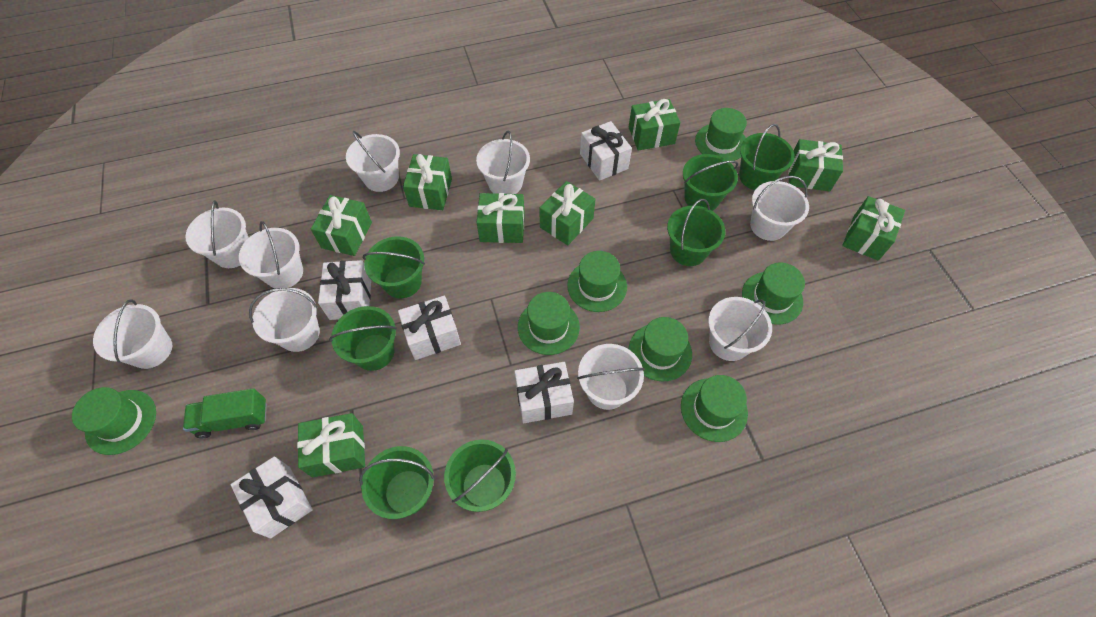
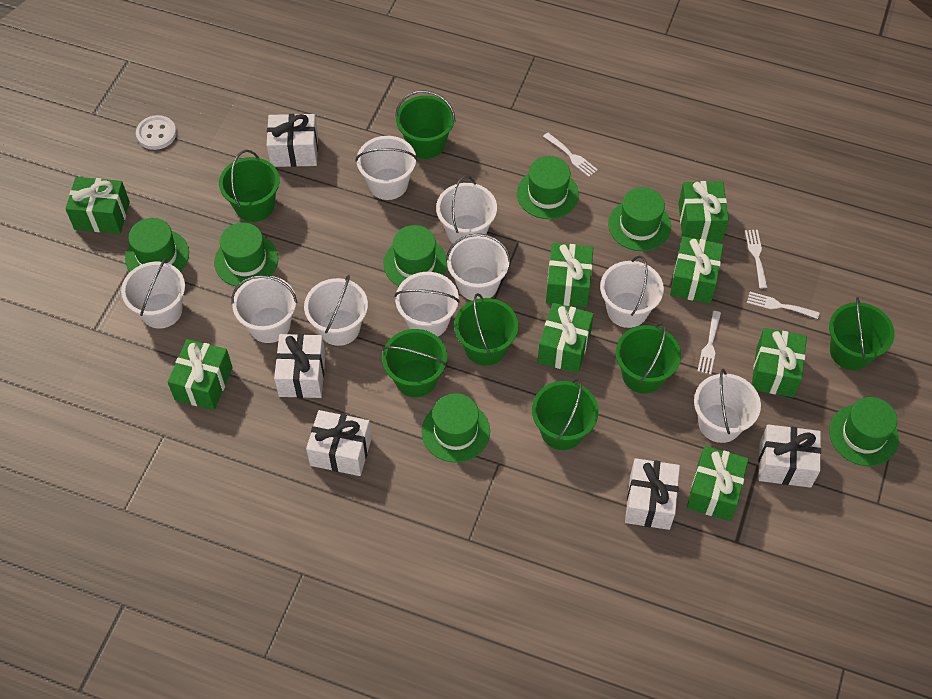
green truck: [183,389,267,438] = 1 -> none = 0
white button: none = 0 -> [136,115,176,150] = 1
white fork: none = 0 -> [543,133,598,177] [698,311,721,374] [745,230,767,288] [747,292,820,319] = 4

